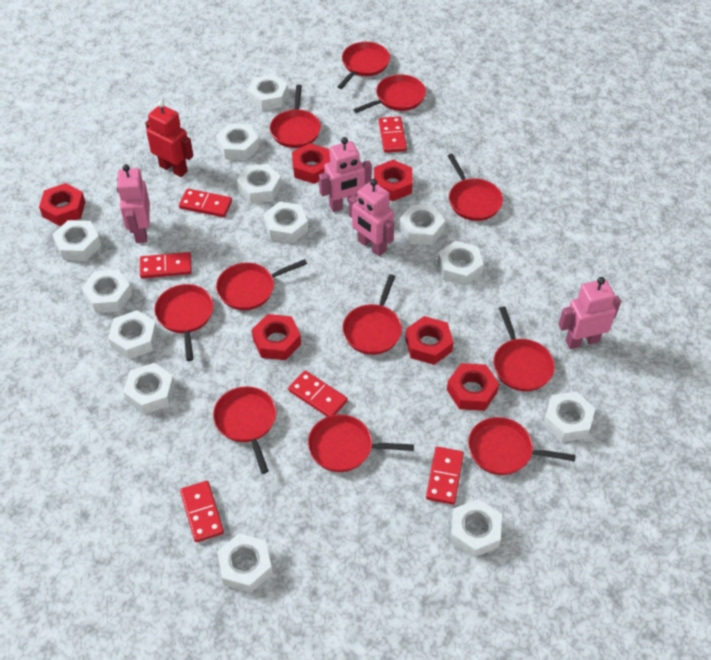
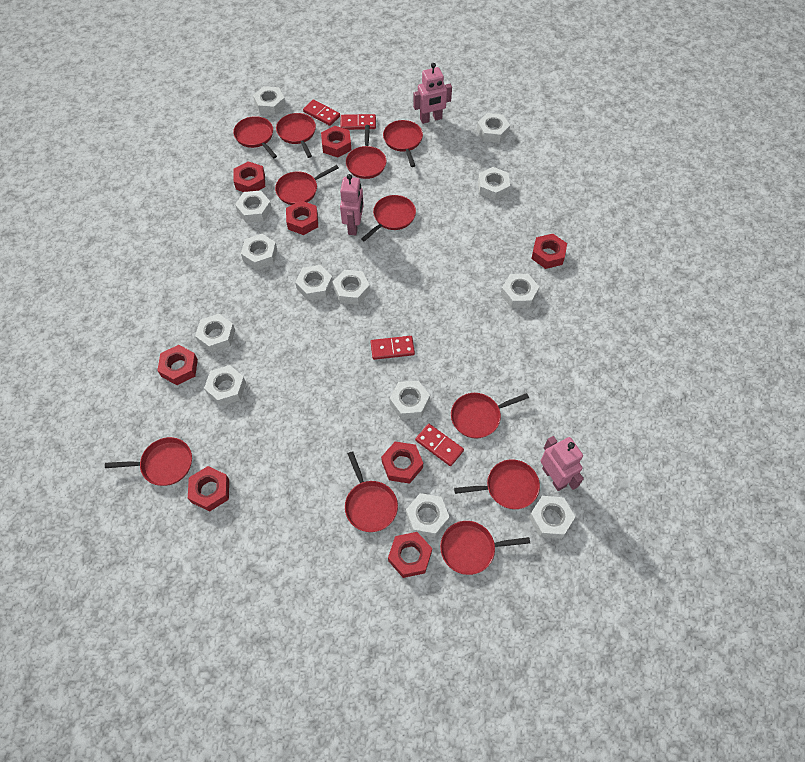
pink robot: [117,164,150,243] [319,137,372,212] [349,179,394,256] [558,277,621,349] = 4 -> [340,174,364,235] [413,63,452,124] [541,436,584,491] = 3
red domino: [140,252,192,279] [179,189,232,217] [180,481,224,542] [288,371,348,417] [379,116,407,153] [426,447,464,505] = 6 -> [303,99,340,126] [340,114,376,130] [371,336,415,360] [415,424,464,466] = 4
red nut: [39,183,85,226] [252,314,301,360] [292,143,330,184] [374,160,413,201] [405,316,454,365] [447,363,499,411] = 6 -> [157,345,198,385] [188,466,229,512] [233,161,265,192] [286,200,318,235] [321,126,351,157] [381,442,423,484] [388,532,432,578] [531,234,567,269] = 8
red robot: [145,101,193,177] = 1 -> none = 0

